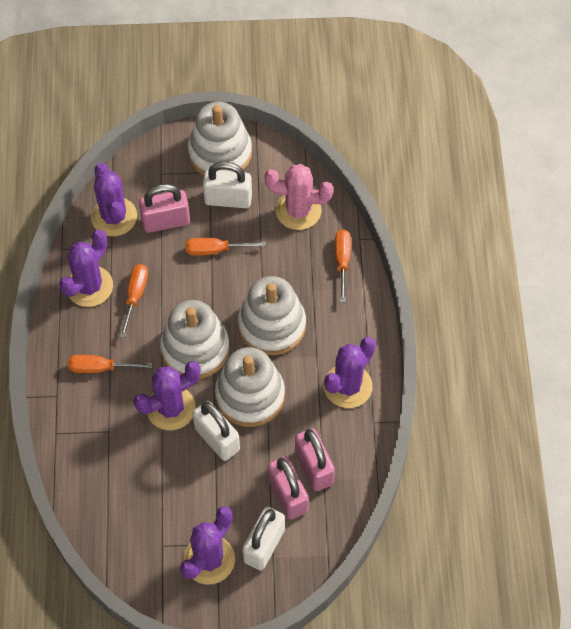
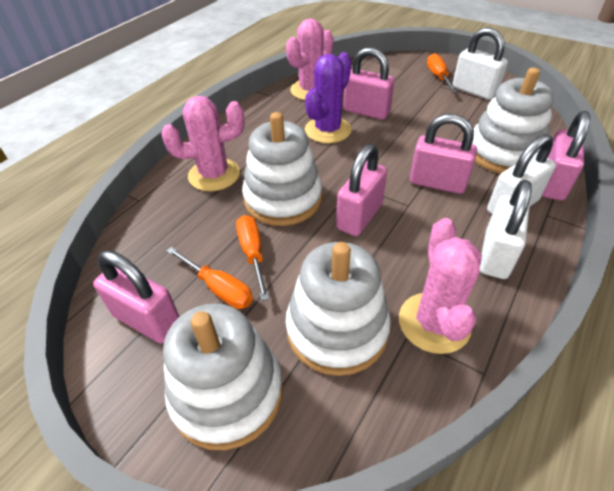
orange screwdriver: [68,355,152,373] [120,264,148,338] [186,238,266,256] [335,229,351,303] = 4 -> [166,247,253,309] [236,215,269,301] [427,53,457,93] = 3
pink cactus: [264,164,333,230] = 1 -> [162,96,245,191] [286,19,333,100] [399,218,482,354] = 3
pink padlock: [139,184,190,233] [268,456,309,520] [295,428,335,491] = 3 -> [93,250,180,344] [336,144,387,236] [344,47,395,120] [410,114,477,194] [542,111,590,201] = 5
purple cactus: [59,230,113,307] [91,163,137,236] [134,361,201,431] [180,506,235,585] [324,337,376,408] = 5 -> [305,52,352,143] = 1

